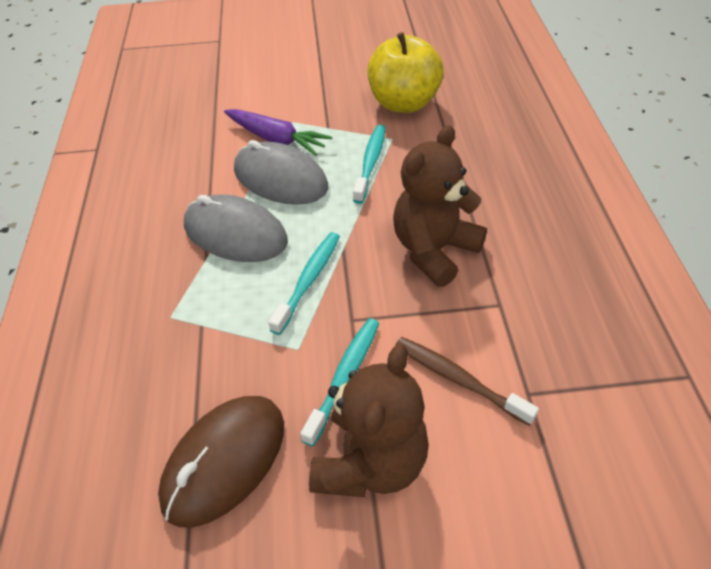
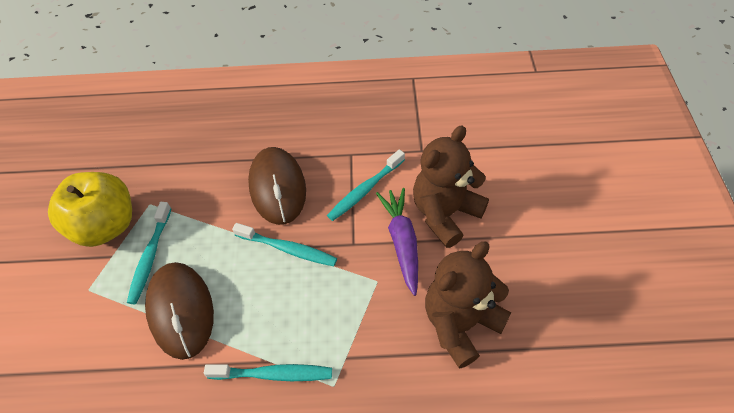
brown mouse: [158,396,284,527] = 1 -> [145,262,214,360] [248,147,306,225] = 2
brown toothbrush: [395,337,539,426] = 1 -> none = 0
grey mouse: [184,194,288,262] [234,140,328,205] = 2 -> none = 0
turquoise toothbrush: [268,232,340,335] [300,318,379,447] [353,125,385,204] = 3 -> [127,202,172,304] [204,364,332,381] [232,223,337,266] [327,149,405,221] = 4

